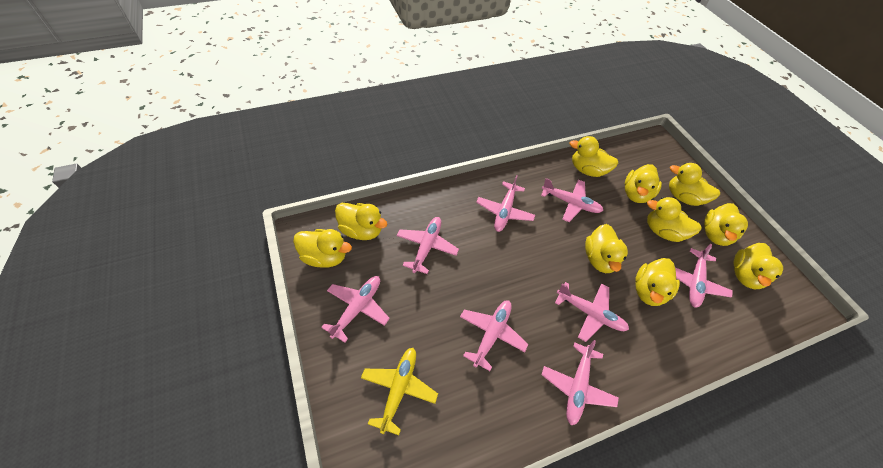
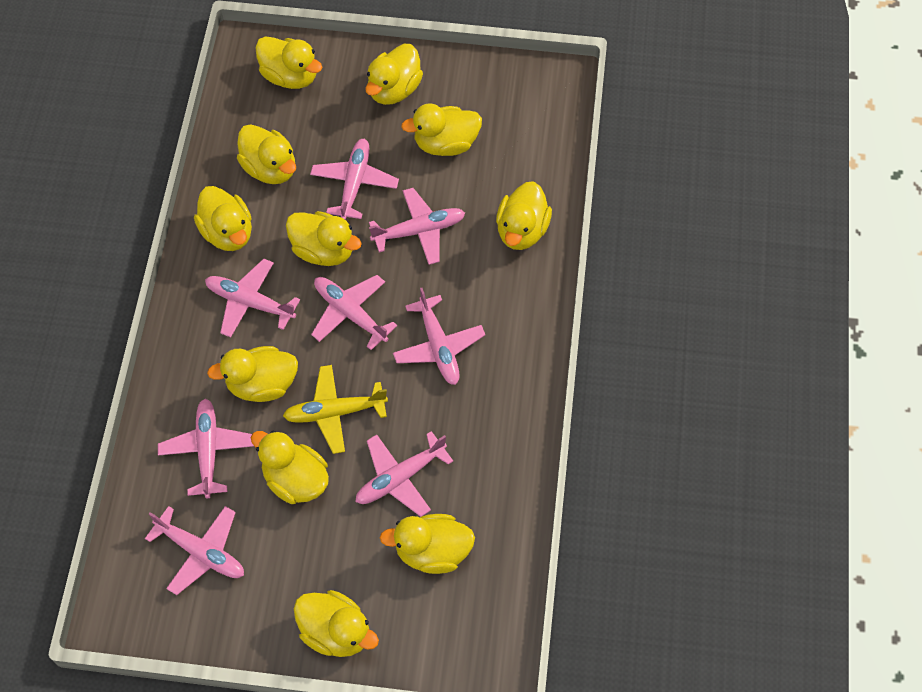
yellow duck: [293,229,352,268] [335,203,388,240] [569,136,618,177] [585,224,628,273] [625,164,662,203] [635,258,680,306] [647,197,702,242] [669,163,720,206] [704,203,748,246] [733,243,783,289] = 10 -> [194,186,252,251] [207,346,298,402] [237,124,296,184] [251,431,329,504] [255,36,322,89] [286,211,362,266] [294,590,379,657] [365,44,423,105] [380,514,475,574] [401,103,482,156] [496,181,552,250] = 11

